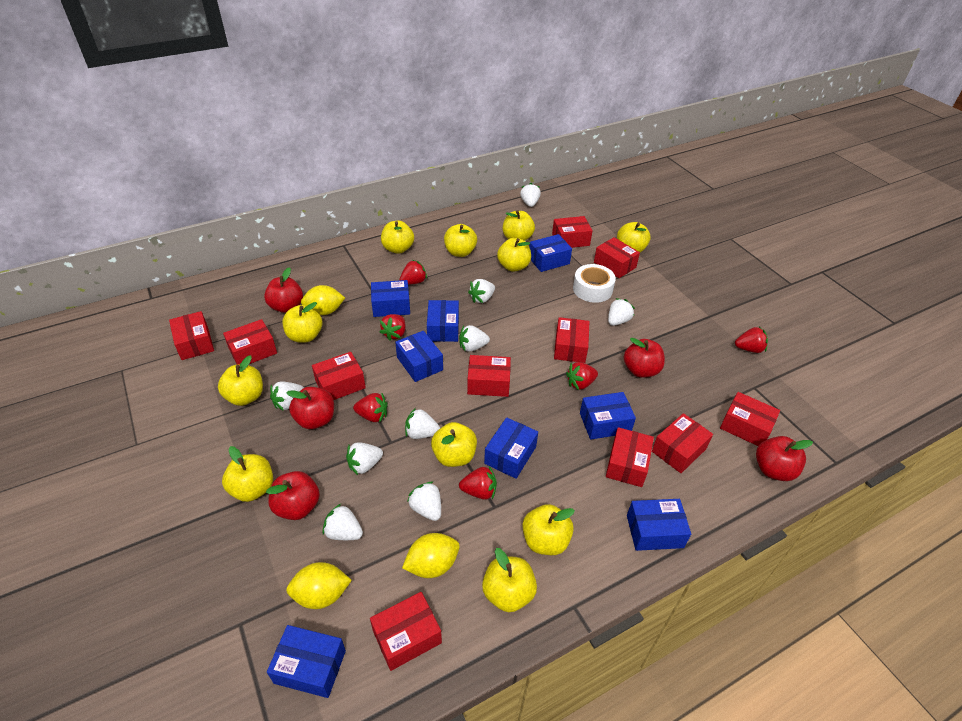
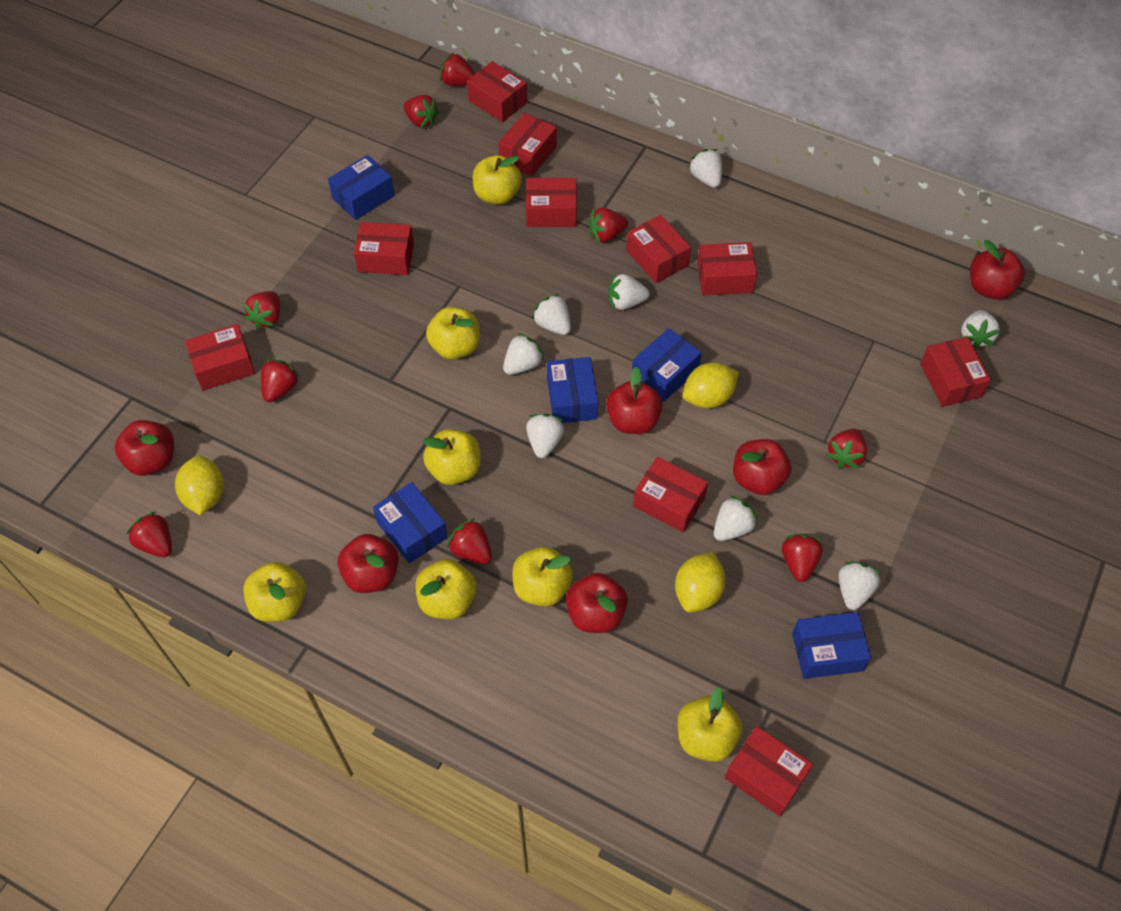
blue box: [267,625,346,698] [371,280,410,317] [395,331,443,382] [427,300,459,342] [484,417,538,479] [529,234,572,272] [580,392,636,439] [627,499,691,551] = 8 -> [328,155,395,220] [373,482,448,563] [547,357,598,423] [632,328,702,402] [792,612,871,679] = 5
red apple: [264,267,303,313] [266,471,320,520] [286,387,334,429] [624,338,665,378] [756,436,813,481] = 5 -> [115,420,174,476] [338,534,399,593] [566,573,628,633] [606,367,663,434] [733,439,791,495] [970,240,1025,299] = 6
red box: [169,311,214,360] [223,319,277,365] [312,352,366,400] [370,592,442,671] [467,355,511,397] [552,216,593,248] [554,317,589,363] [594,237,640,278] [606,427,654,487] [652,413,713,473] [720,392,780,446] = 11 -> [185,324,255,390] [354,222,414,275] [467,61,527,122] [498,113,557,176] [526,178,577,227] [626,215,691,283] [633,457,708,533] [697,242,757,295] [725,726,813,816] [920,337,991,407] = 10
red strawberry: [353,393,388,423] [380,314,406,341] [399,260,427,285] [459,466,497,500] [566,362,598,390] [735,327,768,353] = 6 -> [126,511,172,557] [243,291,280,329] [261,359,300,402] [403,95,440,128] [440,52,475,86] [447,518,492,564] [588,208,628,243] [782,534,823,582] [826,429,867,469] = 9
white strawberry: [270,381,304,411] [322,504,363,540] [346,443,383,475] [405,408,440,439] [407,481,441,521] [459,325,490,352] [468,279,495,303] [520,183,541,207] [608,298,635,326] = 9 -> [503,333,544,375] [526,414,564,458] [532,294,571,335] [608,274,650,310] [688,149,722,188] [714,496,757,541] [839,562,881,610] [961,310,1000,349] = 8
white tape: [573,264,616,303] = 1 -> none = 0
yellow apple: [218,355,263,406] [222,446,273,502] [283,302,322,342] [381,221,414,254] [431,422,477,467] [444,224,477,257] [482,548,537,612] [497,238,531,272] [503,210,535,241] [522,504,575,555] [617,222,651,252] = 11 -> [243,562,306,622] [416,559,477,619] [423,429,480,485] [426,307,480,360] [473,155,522,205] [512,547,573,607] [677,687,743,762] = 7

